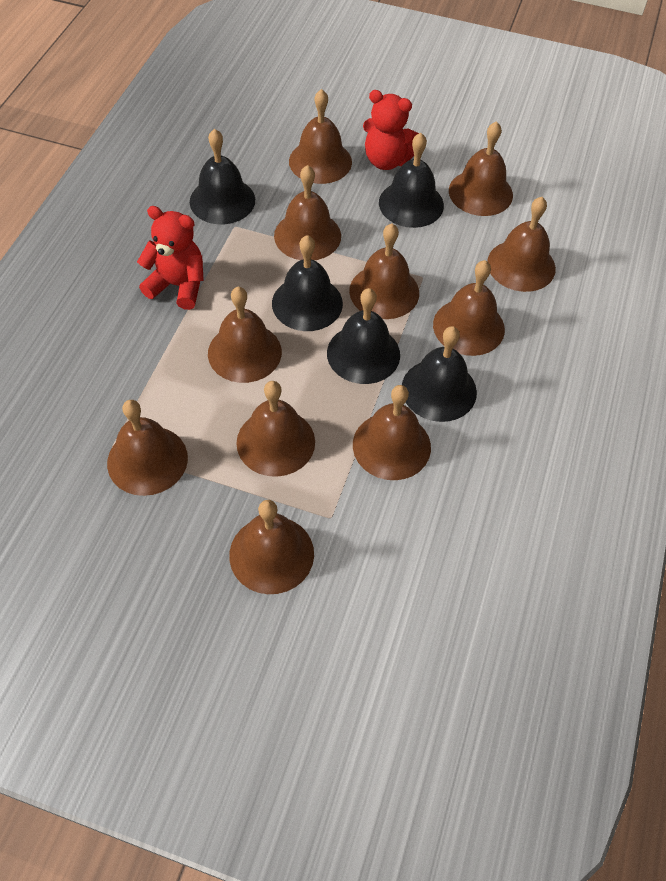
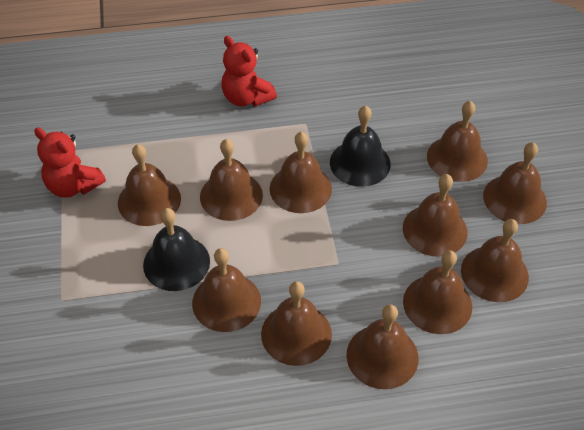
black bell: [190,129,255,224] [272,235,343,331] [327,288,400,384] [379,133,444,228] [402,326,477,422] = 5 -> [143,208,210,291] [330,105,391,187] = 2

